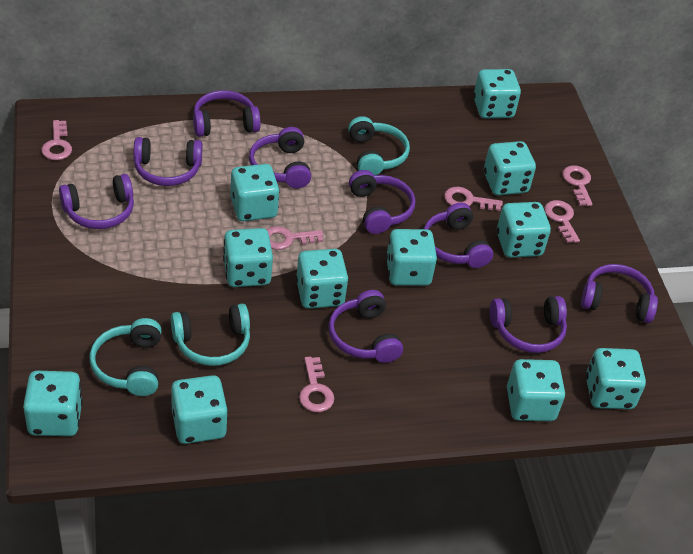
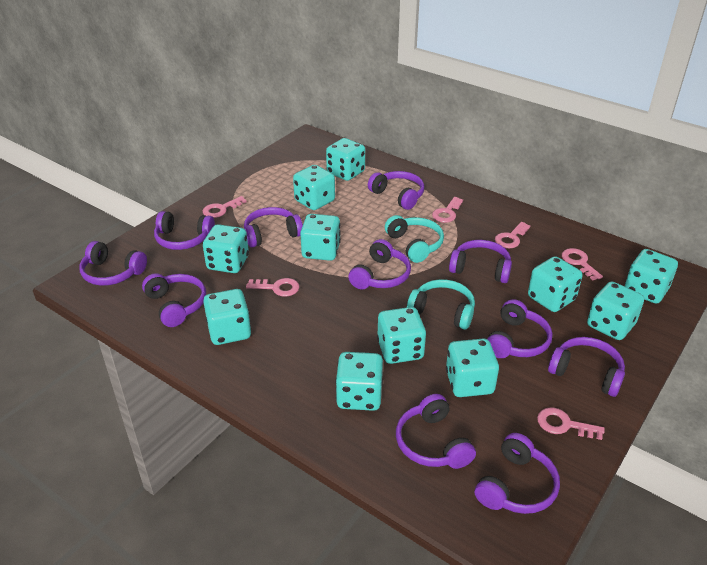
purple headphones: [59,174,134,229] [134,137,202,186] [193,90,261,137] [249,127,311,188] [328,290,403,363] [349,170,415,234] [424,203,493,268] [490,296,567,353] [581,264,658,323] = 9 -> [79,241,147,286] [142,273,206,327] [154,211,215,250] [244,207,303,247] [348,239,411,289] [368,171,424,210] [396,394,476,469] [449,240,512,283] [475,433,560,514] [487,299,553,358] [548,337,625,397] = 11
turquoise headphones: [89,318,161,396] [171,304,250,366] [348,116,410,175] = 3 -> [385,215,444,263] [407,279,475,330] = 2

